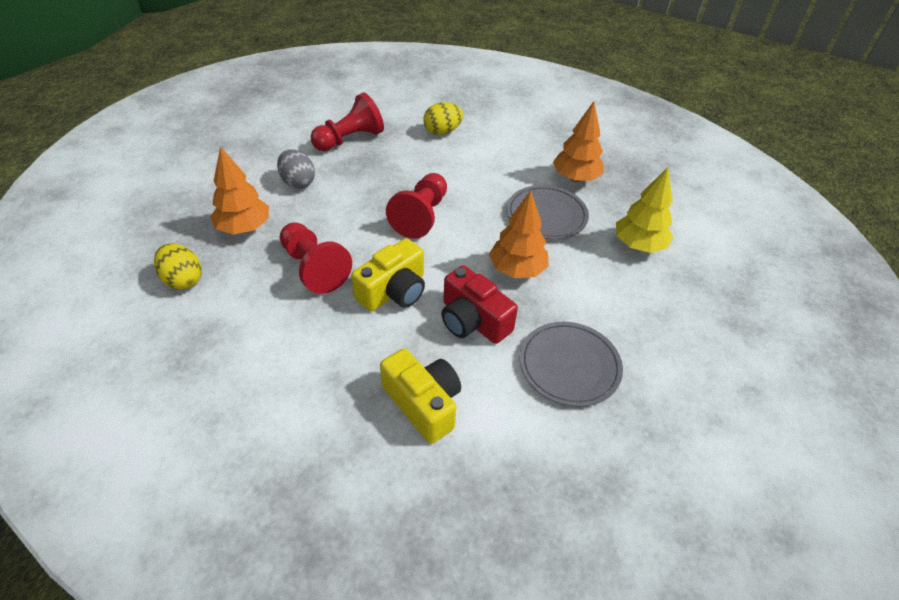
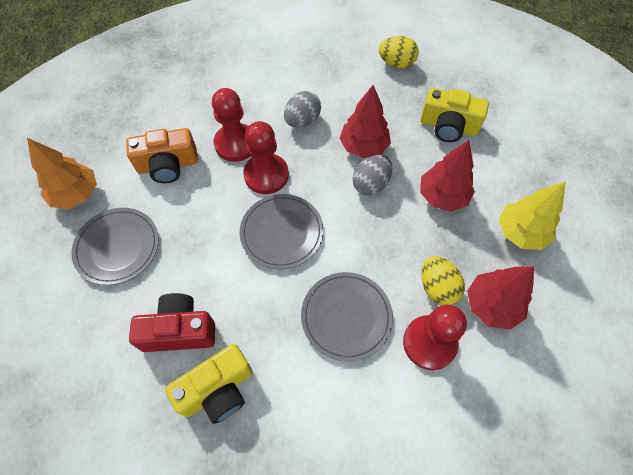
grey egg: [277,149,315,189] = 1 -> [284,91,321,127] [353,155,392,196] = 2
grey plate: [507,185,589,240] [520,322,623,407] = 2 -> [71,208,159,285] [240,194,324,269] [301,272,393,361] = 3
orange camera: none = 0 -> [126,128,198,183] = 1
orange tree: [210,146,269,235] [489,190,549,278] [553,101,604,182] = 3 -> [27,138,97,209] = 1
red tree: none = 0 -> [340,85,391,158] [420,140,475,212] [467,266,534,330] = 3

